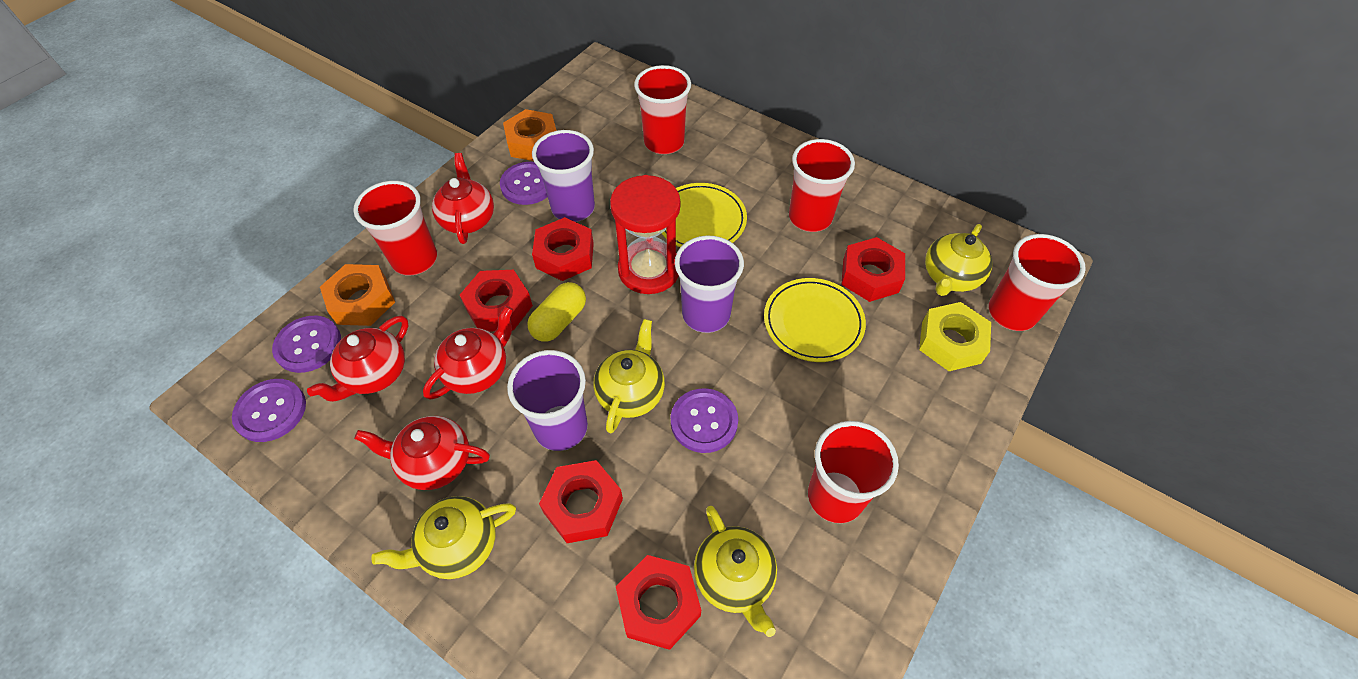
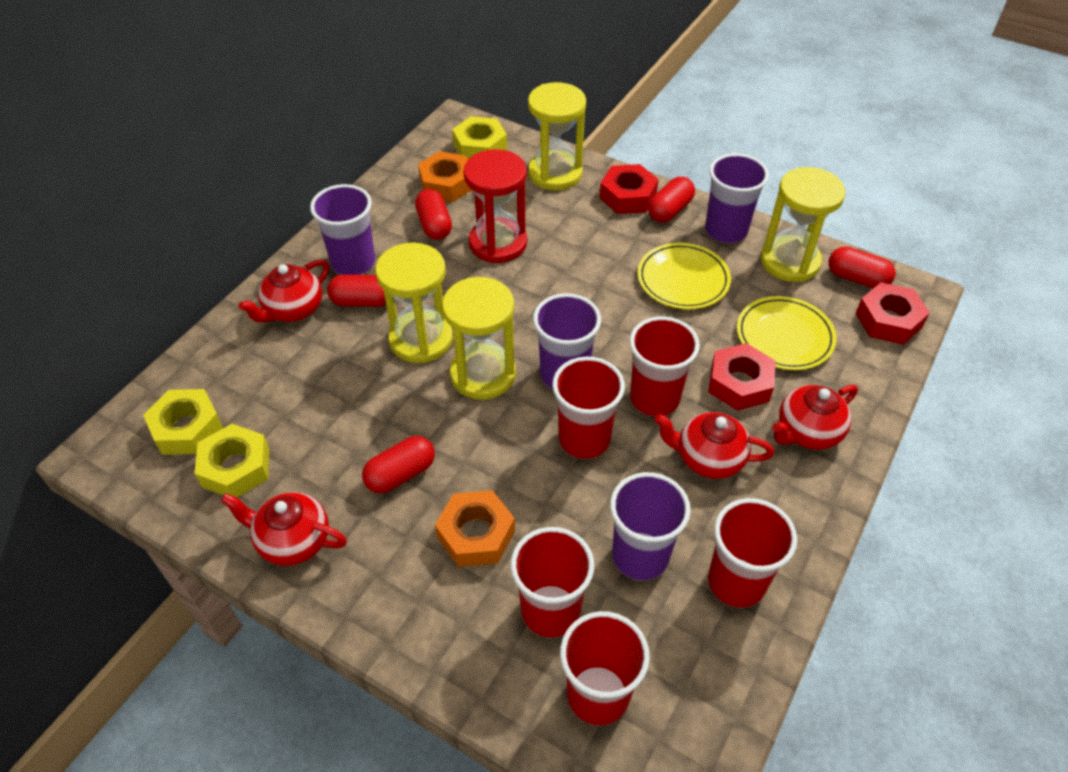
purple button: [232,379,306,442] [272,316,341,373] [500,162,548,205] [671,388,738,453] = 4 -> none = 0
purple cup: [507,350,588,451] [532,130,595,222] [675,235,744,333] = 3 -> [310,184,375,275] [533,293,601,389] [610,472,691,581] [705,153,769,243] = 4
red capsule: none = 0 -> [327,275,386,307] [362,436,435,493] [415,189,452,240] [648,177,695,222] [829,246,896,288] = 5
red nut: [460,270,533,332] [532,217,594,281] [539,460,623,543] [616,555,701,650] [841,237,905,302] = 5 -> [600,164,659,214] [709,343,776,411] [856,282,930,345] = 3
yellow capsule: [527,282,586,342] = 1 -> none = 0
yellow hourglass: none = 0 -> [375,243,453,363] [442,277,516,400] [528,82,586,190] [761,167,846,282] = 4
yellow nut: [919,302,991,371] = 1 -> [143,389,223,455] [194,424,269,498] [452,116,507,159] = 3
yellow teapot: [371,496,516,579] [593,319,665,433] [694,506,777,637] [925,224,992,296] = 4 -> none = 0

